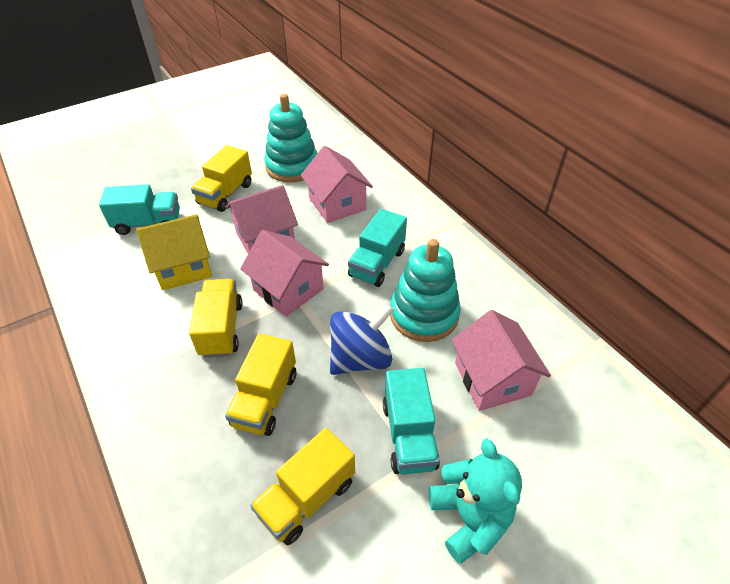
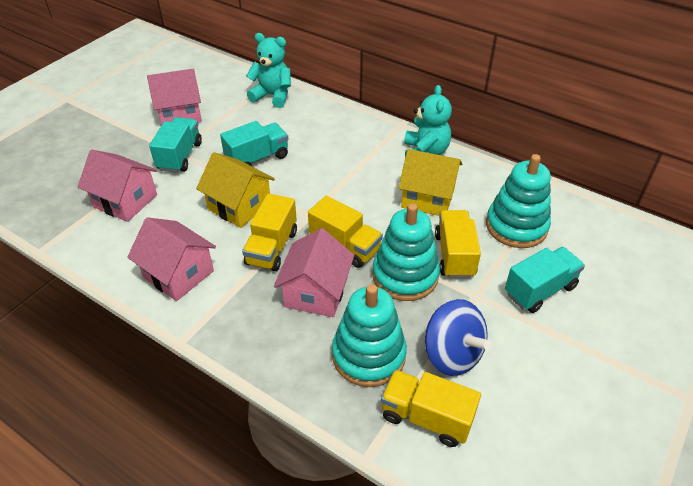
turquoise stacking toy: [264,94,317,183] [390,239,461,342] = 2 -> [332,284,407,387] [372,203,440,301] [486,154,551,248] = 3
turquoise teddy bear: [429,438,522,564] = 1 -> [246,33,291,108] [404,85,452,157] = 2
yellow house: [136,214,212,290] = 1 -> [196,152,275,228] [398,149,462,216] = 2

